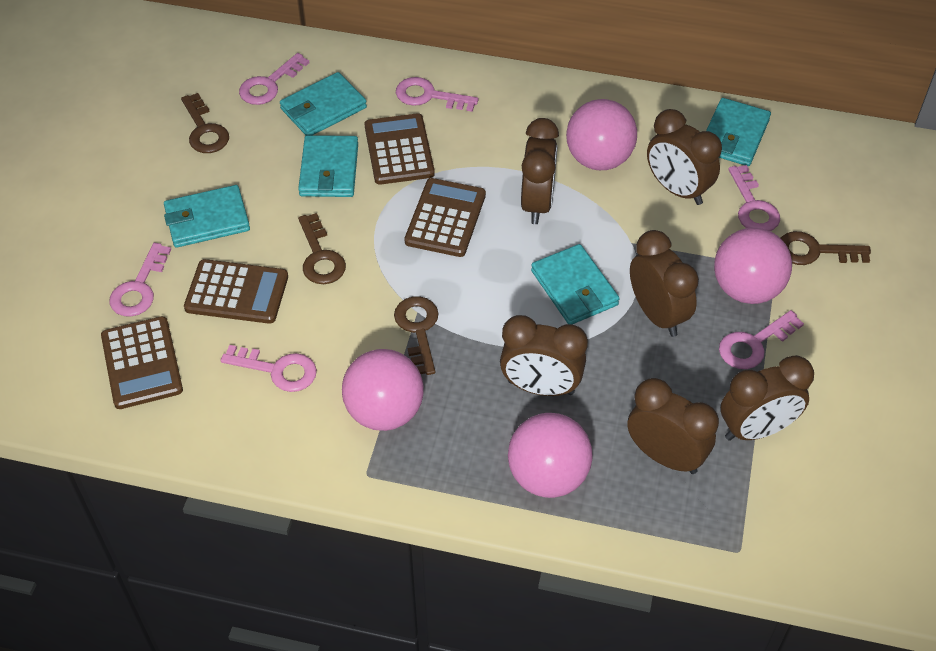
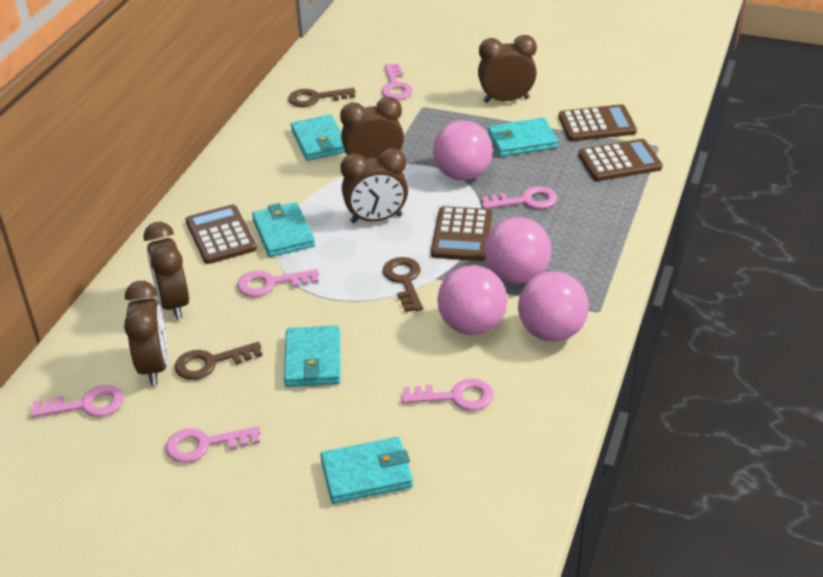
brown clock: [500,315,588,396] [521,118,559,224] [627,378,719,474] [630,230,699,337] [647,109,722,205] [721,355,814,441] = 6 -> [124,281,168,386] [143,222,189,320] [340,97,404,159] [341,148,408,223] [478,35,537,103] = 5
brown key: [181,93,229,153] [298,213,346,284] [394,296,439,375] [781,231,871,265] = 4 -> [175,342,262,380] [288,88,355,107] [383,257,423,312] = 3

